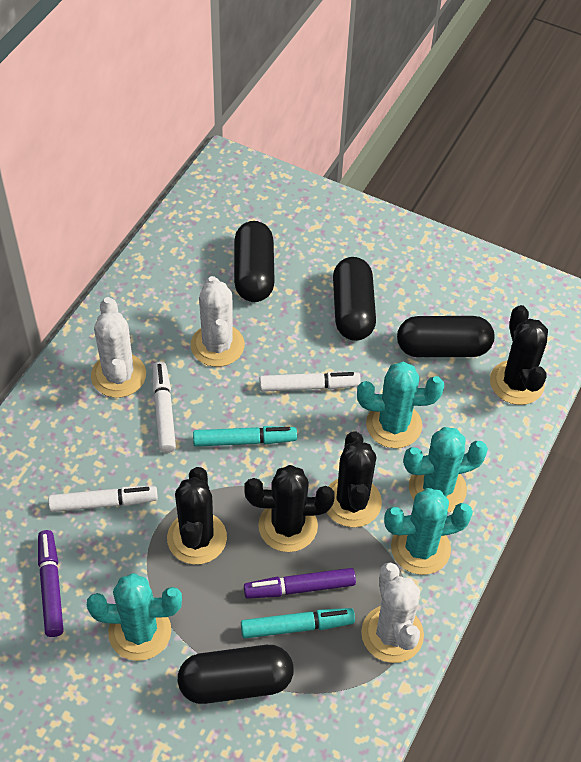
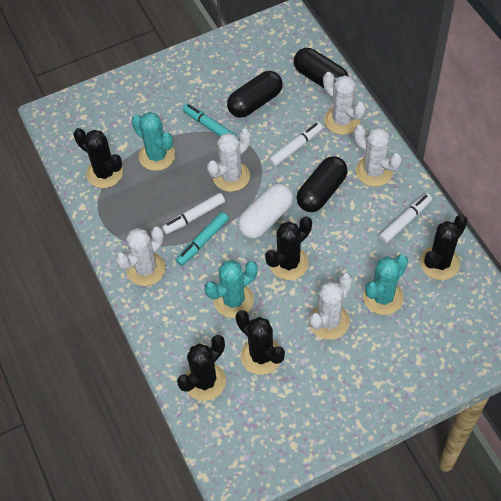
black cactus: [167,467,227,565] [245,465,335,552] [327,431,382,527] [490,305,548,405] = 4 -> [74,128,123,188] [177,335,226,401] [236,310,285,375] [265,216,312,280] [420,214,468,280] = 5
black capsule: [178,645,294,704] [234,221,275,302] [333,257,376,341] [397,316,494,357] = 4 -> [227,71,283,118] [294,48,349,88] [297,156,348,212] = 3
purple marker: [38,530,64,637] [244,568,356,599] = 2 -> none = 0
turquoise cactus: [87,573,182,661] [357,362,444,448] [384,488,473,575] [404,427,488,512] = 4 -> [131,112,175,171] [204,260,257,318] [363,255,408,315] = 3
white cactus: [91,297,146,398] [191,276,245,367] [361,562,424,663] = 3 -> [116,227,166,286] [207,128,251,192] [309,273,352,340] [323,72,366,135] [354,125,402,187] = 5
white capsule: none = 0 -> [238,183,293,239] = 1

